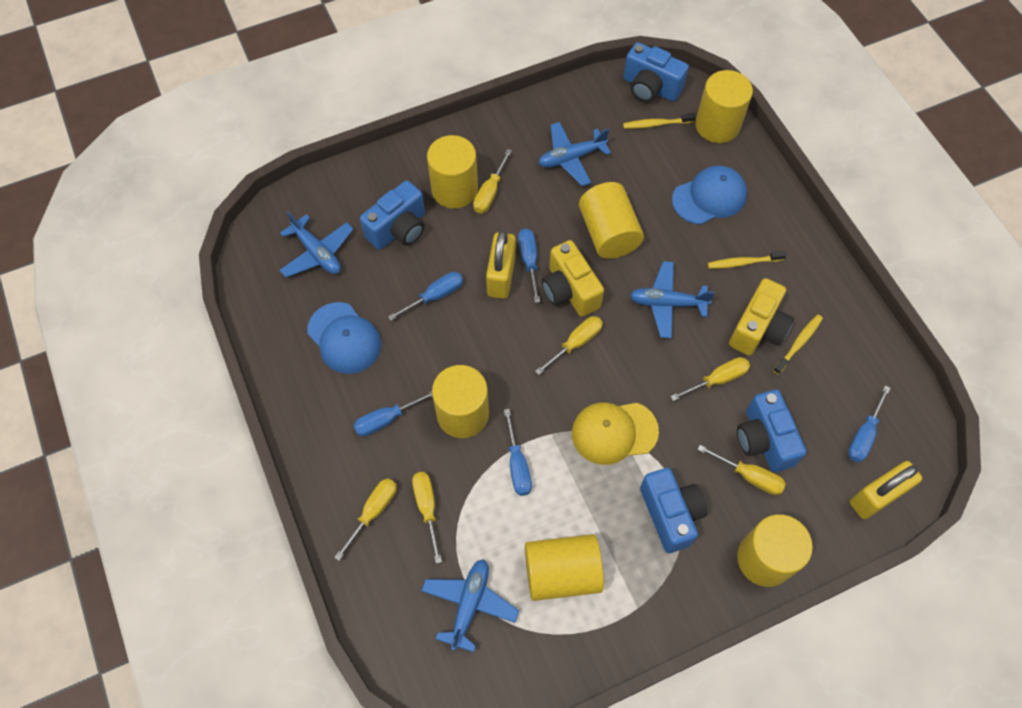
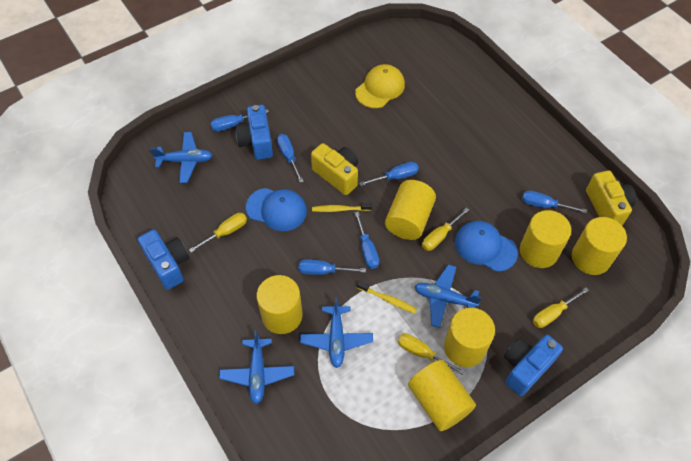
blue camera: [360,180,425,250] [623,42,689,102] [640,468,708,553] [737,389,807,472] = 4 -> [138,230,189,290] [235,105,273,160] [504,335,563,396] = 3
blue screwdriver: [353,391,433,437] [388,272,463,321] [504,409,532,496] [518,229,540,303] [848,385,890,462] = 5 -> [211,109,269,131] [277,134,304,183] [298,259,366,275] [354,212,379,269] [359,162,419,186] [522,191,587,213] = 6
yellow padlock: [486,230,516,299] [850,461,922,519] = 2 -> none = 0
yellow screwdriver: [334,478,397,561] [412,472,442,564] [473,149,512,213] [535,316,603,375] [670,357,750,401] [697,445,786,495] = 6 -> [189,213,247,253] [398,333,465,375] [422,207,469,251] [533,288,589,328] = 4
yellow toothbrush: [623,113,696,129] [708,251,786,269] [773,315,823,375] = 3 -> [312,203,372,212] [357,281,417,314] = 2

